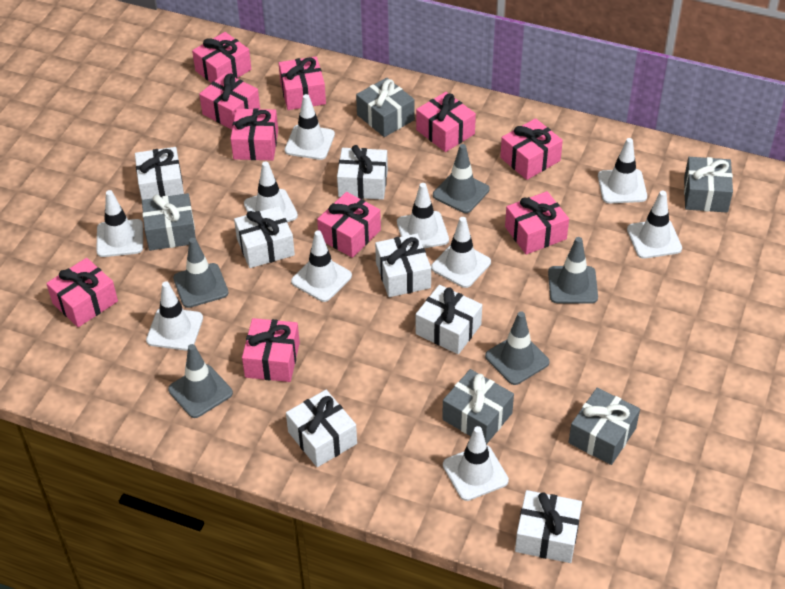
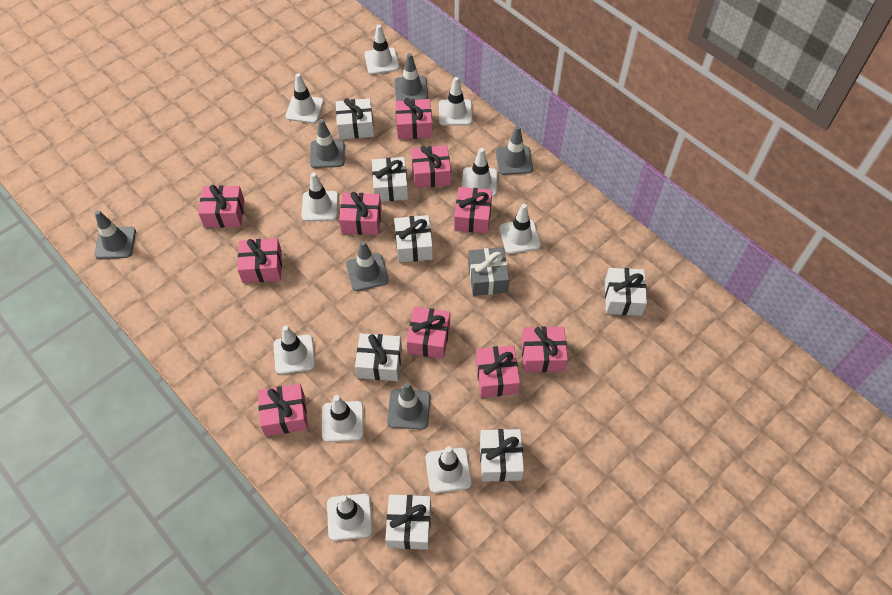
grey gift: [142,193,196,251] [356,78,415,137] [442,369,514,444] [569,387,640,465] [684,157,733,213] = 5 -> [468,247,509,296] = 1
grey traffic cone: [168,344,233,418] [173,238,229,308] [433,144,490,213] [485,311,550,385] [548,237,598,304] = 5 -> [95,210,136,259] [310,119,345,168] [346,241,389,291] [387,382,430,429] [394,53,428,101] [496,126,533,175] = 6

